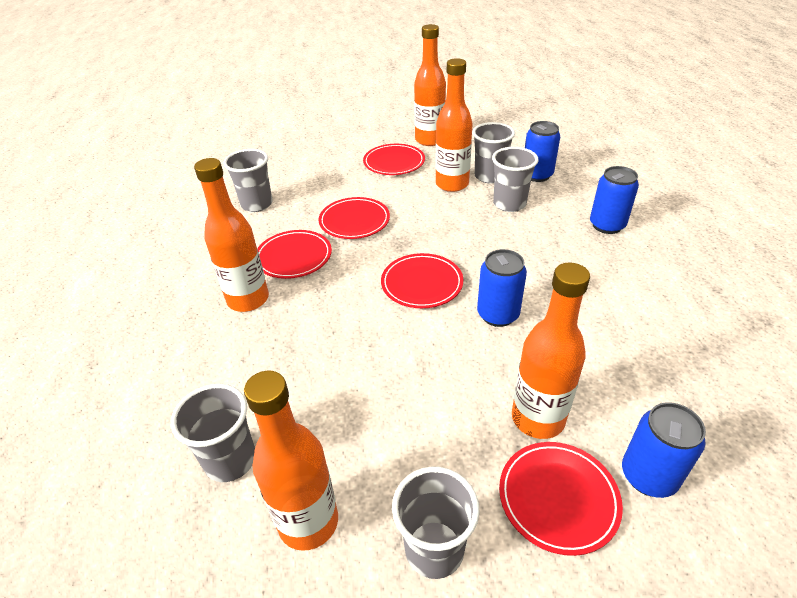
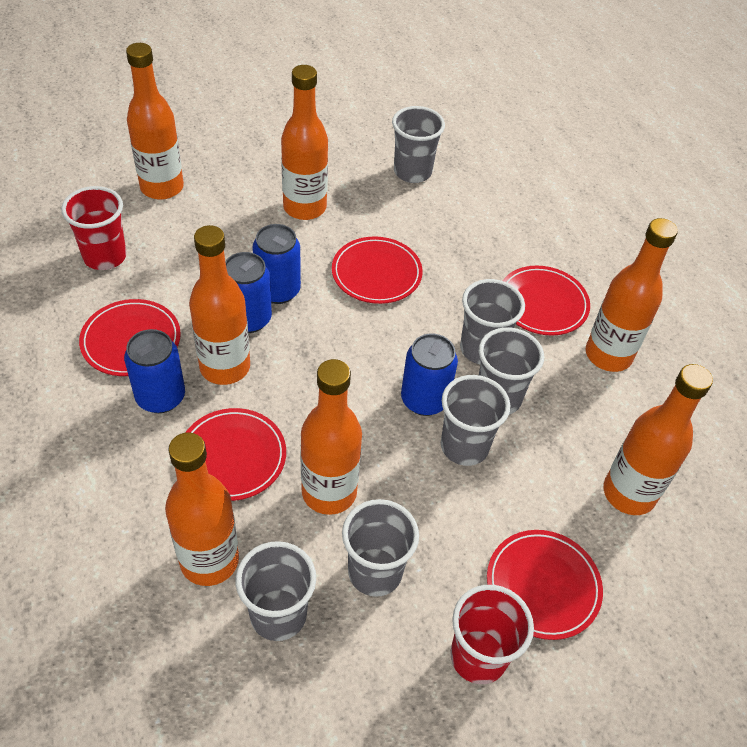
grey cup: [171,384,255,482] [223,149,272,212] [392,466,479,579] [472,122,515,184] [492,147,538,212] = 5 -> [236,541,316,641] [342,499,419,597] [392,106,445,183] [441,375,510,466] [460,279,525,364] [479,327,544,415] = 6
orange bottle: [194,158,269,312] [244,371,338,551] [414,24,446,146] [435,58,473,192] [512,262,590,439] = 5 -> [126,43,184,200] [165,432,239,586] [189,225,250,385] [281,65,328,220] [300,359,362,515] [586,218,678,372] [604,364,713,515] = 7
red cup: none = 0 -> [61,186,127,270] [450,585,534,684] = 2

